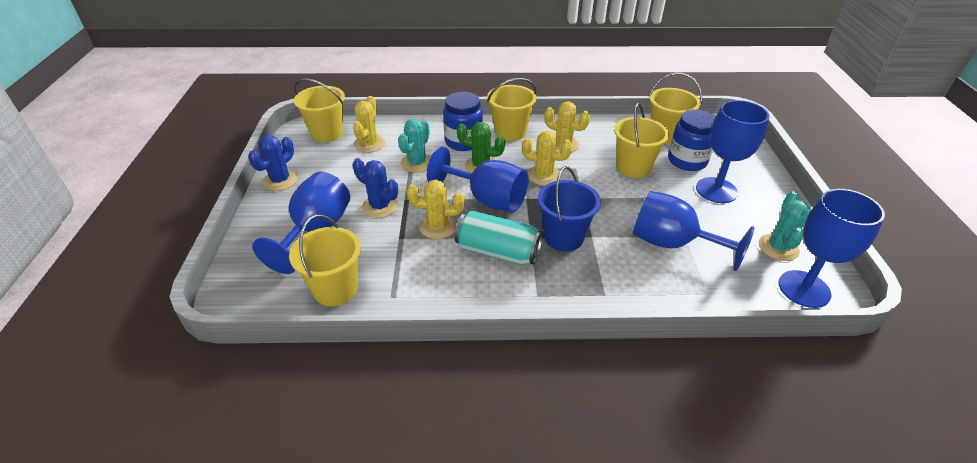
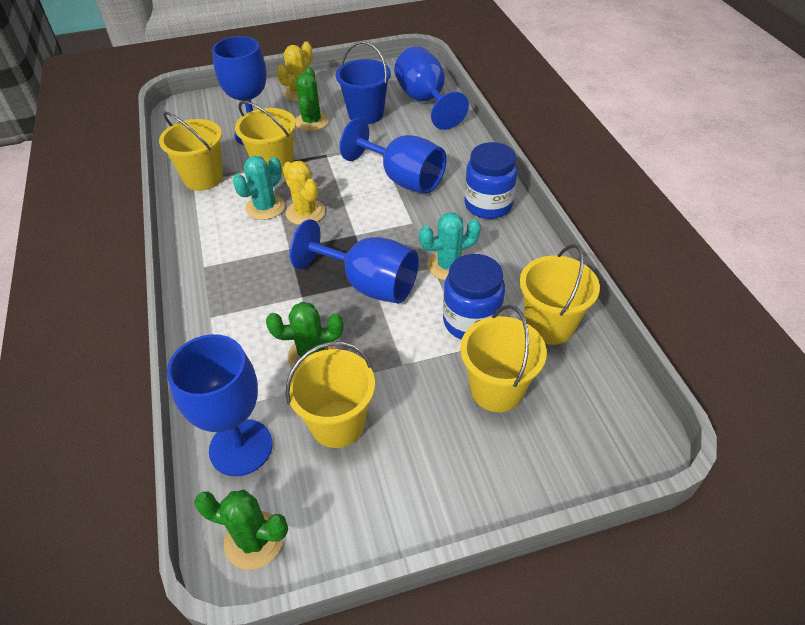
blue cactus: [248,135,298,191] [353,158,398,218] = 2 -> none = 0
green cactus: [457,122,505,173] = 1 -> [194,490,288,570] [266,302,343,367] [295,67,329,131] = 3
turquoise can: [455,211,543,265] = 1 -> none = 0
yellow cactus: [353,96,385,153] [407,180,464,239] [522,131,572,186] [545,101,590,152] = 4 -> [277,42,313,102] [283,161,325,225] = 2

